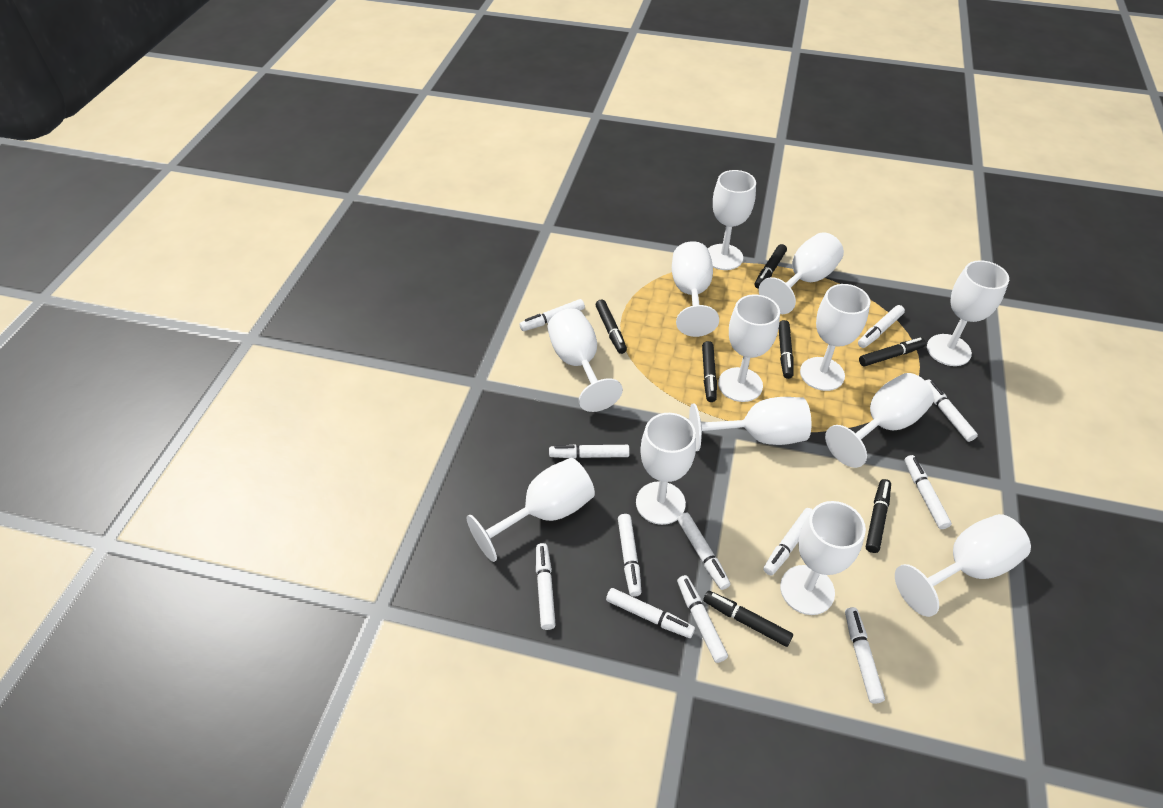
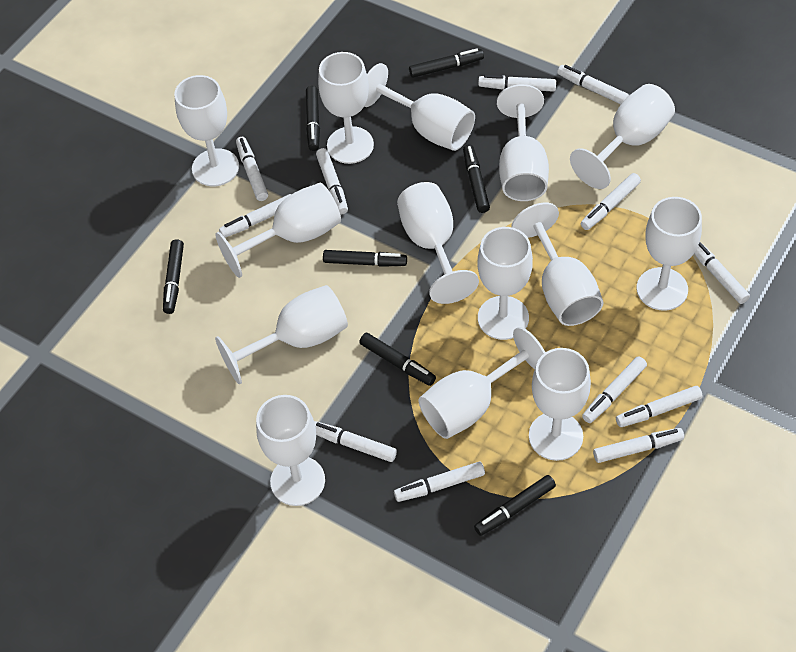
white goblet: [467,458,595,562] [547,308,623,412] [636,413,696,525] [672,241,719,337] [689,397,811,451] [708,170,756,270] [718,294,780,402] [759,232,844,314] [780,501,866,615] [800,284,870,391] [825,373,934,468] [895,514,1031,617] [927,260,1009,366] = 13 -> [174,75,239,186] [215,183,341,278] [215,285,348,385] [256,395,325,506] [318,52,374,164] [364,63,475,151] [397,182,479,304] [418,327,545,439] [477,227,533,340] [497,84,549,201] [512,202,603,326] [529,348,591,461] [570,84,675,189] [637,197,702,311] = 14

